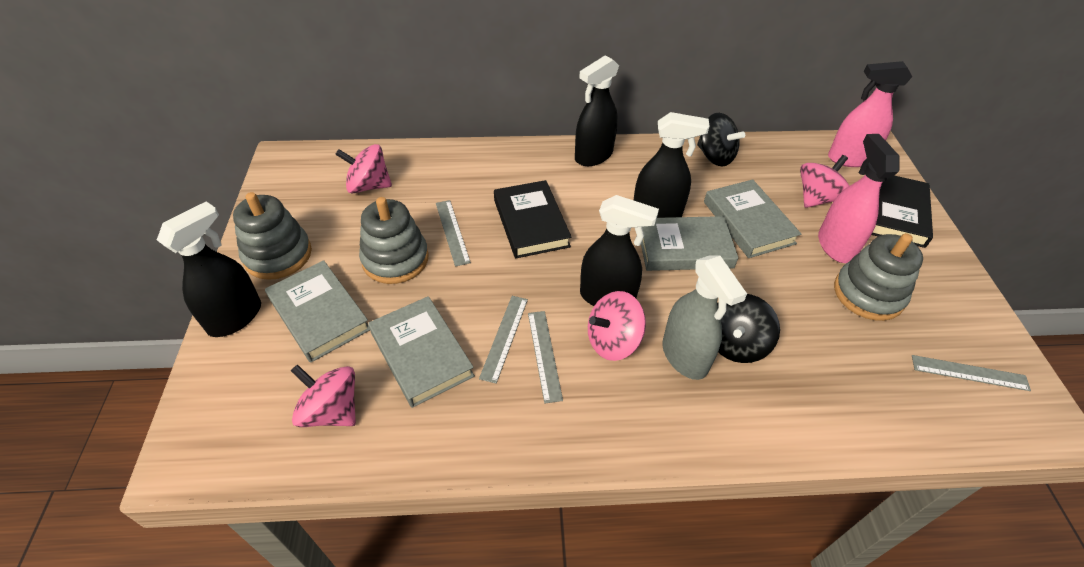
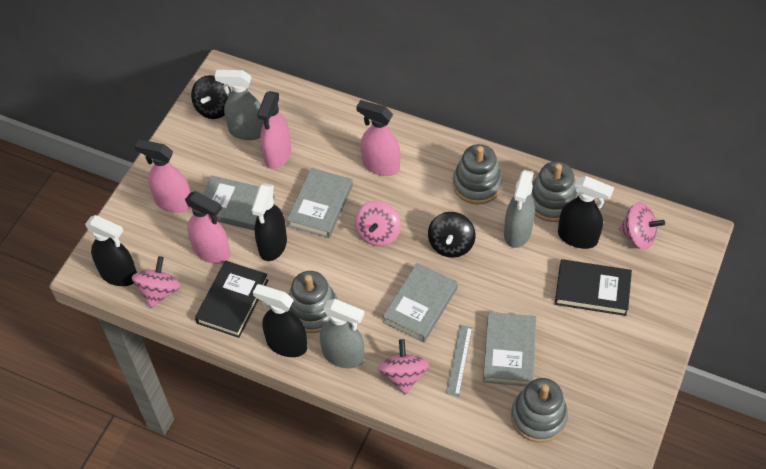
grey ruler: [436,200,471,267] [479,296,528,384] [528,311,563,403] [912,355,1031,391] = 4 -> [446,325,472,396] = 1
grey spray bottle: [662,255,747,380] = 1 -> [215,69,264,140] [320,299,364,368] [504,170,535,248] = 3
grey stacking toy: [233,192,312,280] [359,197,429,284] [834,233,923,321] = 3 -> [289,271,338,333] [453,144,503,204] [511,378,568,443] [531,161,578,222] = 4
pink spray bottle: [818,134,900,263] [828,61,912,167] = 2 -> [135,140,191,213] [185,191,230,264] [257,91,291,169] [356,100,400,176] = 4

